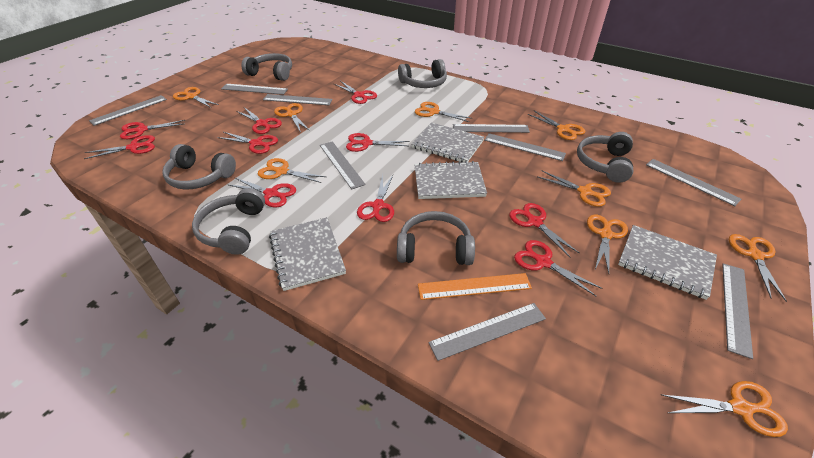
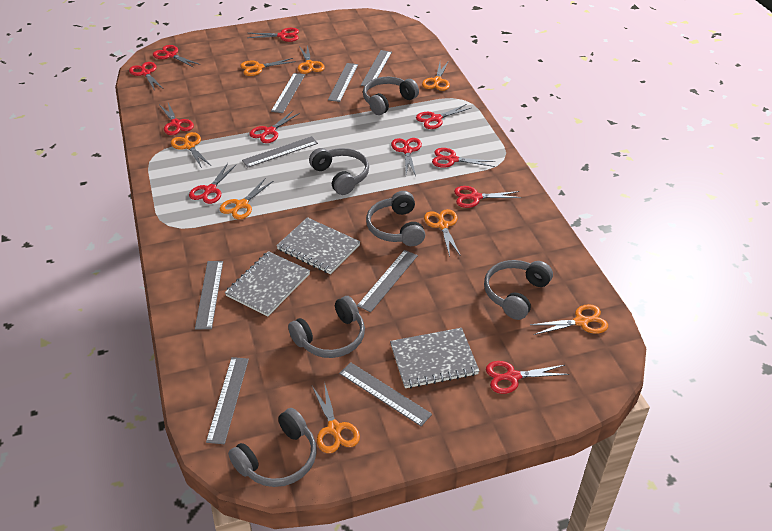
grey notebook: [269,217,346,291] [411,122,484,162] [414,161,487,199] [618,225,717,300] = 4 -> [225,251,310,316] [276,217,360,274] [390,328,479,388] = 3
grey ruler: [89,95,167,126] [221,84,288,95] [263,94,333,105] [320,141,366,189] [429,303,546,361] [453,124,530,133] [484,133,566,161] [646,159,741,206] [722,263,753,359] = 9 -> [195,261,223,329] [206,357,249,444] [242,136,318,168] [271,73,305,113] [328,63,358,102] [339,362,432,426] [357,250,418,312] [361,50,392,86] = 8
orange ruler: [418,273,532,300] = 1 -> none = 0
orange scissors: [173,87,219,108] [258,158,326,183] [274,103,310,132] [415,102,470,122] [528,111,585,140] [537,170,611,207] [587,215,628,274] [661,381,788,437] [729,234,787,302] = 9 -> [171,132,211,168] [220,178,273,219] [240,58,296,76] [298,44,325,74] [312,381,360,453] [422,62,450,91] [424,209,461,257] [530,304,608,335] = 8
red scissors: [84,135,155,159] [120,120,185,139] [217,132,278,154] [227,177,296,207] [236,107,282,134] [334,81,377,104] [346,133,410,152] [357,174,394,222] [509,203,579,257] [514,240,603,297] = 10 -> [129,62,163,90] [153,45,200,68] [160,103,194,135] [189,163,237,204] [248,28,299,42] [249,111,300,143] [391,138,422,176] [416,104,471,129] [432,148,496,168] [454,186,521,208] [486,361,569,394] = 11

